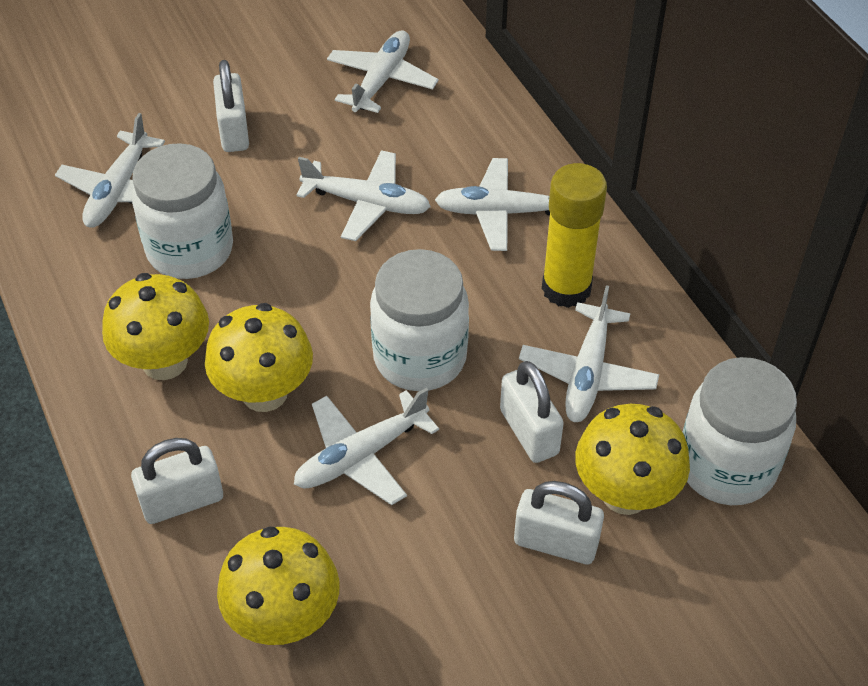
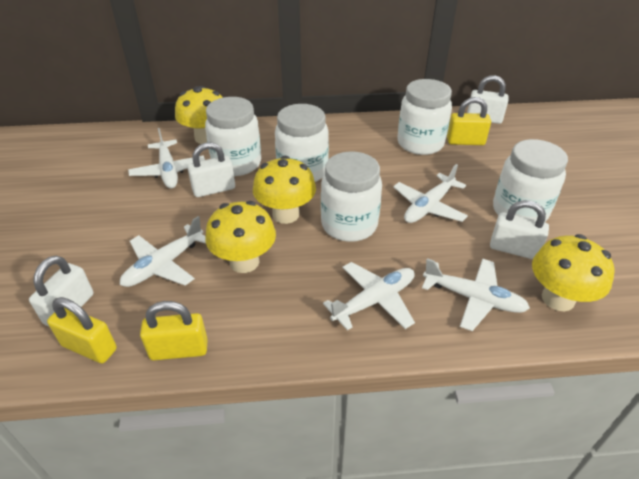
white jar: [132,143,233,279] [370,249,469,391] [683,357,797,505] = 3 -> [205,97,261,176] [275,104,329,182] [321,151,382,242] [397,79,452,155] [493,139,568,222] = 5
white plane: [55,113,165,228] [294,388,439,505] [296,150,431,241] [327,30,438,113] [435,158,550,251] [519,285,659,422] = 6 -> [120,216,206,287] [128,128,205,188] [323,262,415,330] [393,164,468,223] [422,258,530,331] = 5
yellow glue stick: [542,163,607,308] = 1 -> none = 0
yellow padlock: none = 0 -> [47,297,117,363] [140,301,208,360] [447,97,491,145] = 3

